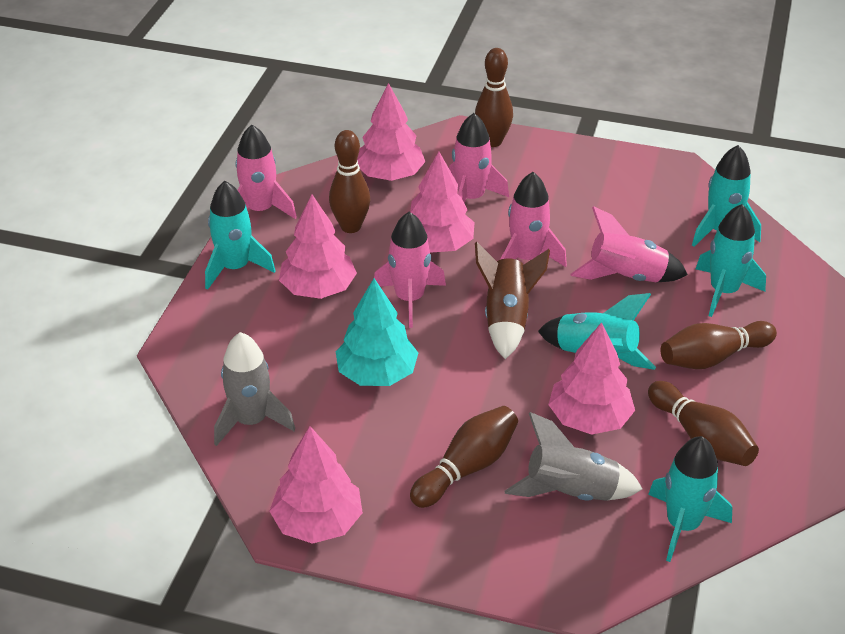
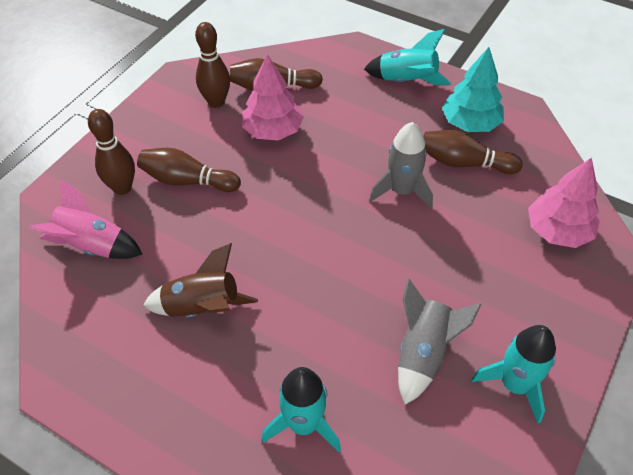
pink rocket: [235,124,297,219] [374,212,446,328] [449,113,509,203] [500,172,567,267] [570,206,688,282] = 5 -> [29,180,143,259] = 1
pink tree: [270,426,363,544] [279,195,357,299] [357,83,426,181] [410,152,475,253] [548,322,635,435] = 5 -> [242,54,304,140] [528,158,600,248] = 2
turquoise rocket: [205,181,276,290] [538,293,656,370] [648,436,732,562] [692,145,761,247] [696,204,766,317] = 5 -> [261,367,341,452] [364,29,451,85] [472,325,556,423] = 3

